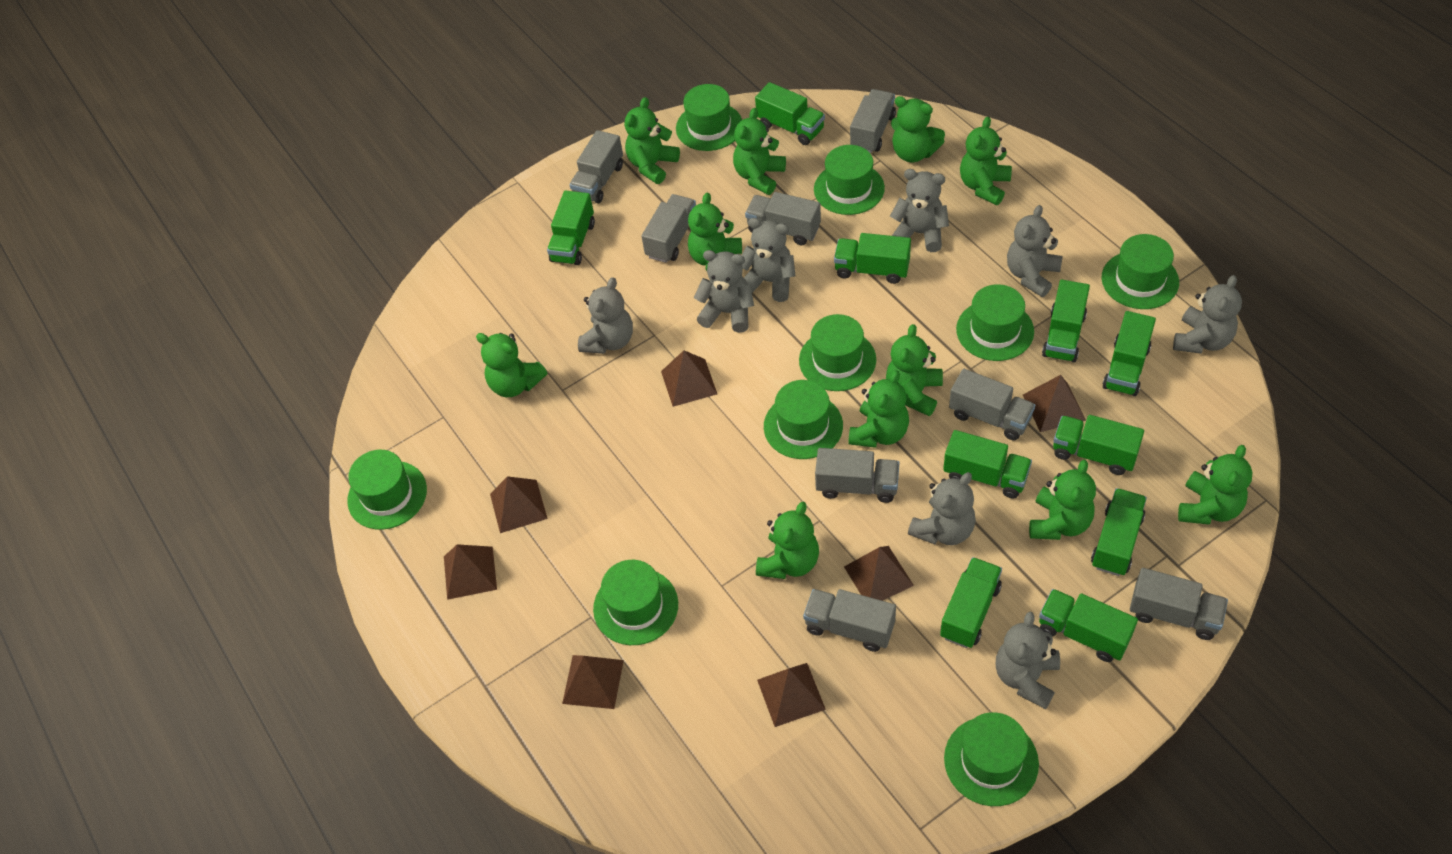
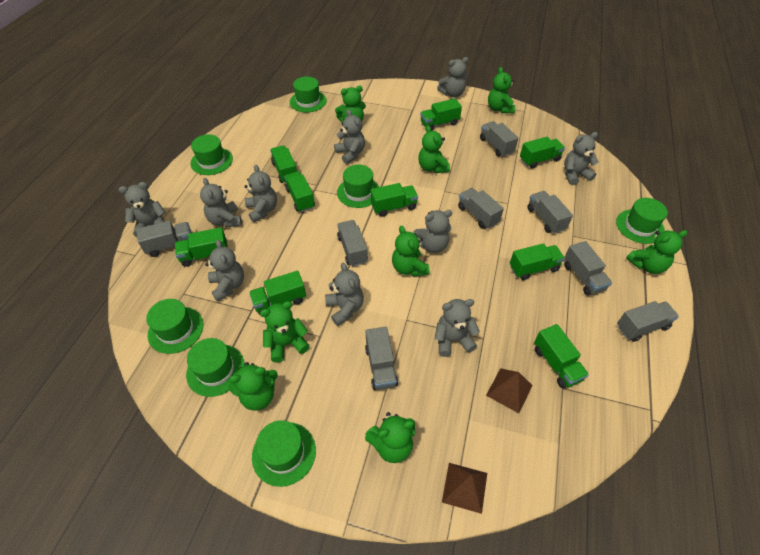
brown pyramid: [444,544,497,600] [490,476,548,533] [562,655,624,709] [661,350,717,407] [757,663,826,727] [844,546,914,601] [1023,375,1086,432] = 7 -> [442,463,487,514] [486,368,533,413] = 2
green hat: [347,450,427,530] [593,560,678,645] [676,84,742,151] [764,380,843,459] [799,314,876,391] [814,145,885,215] [944,712,1039,806] [956,284,1034,361] [1101,234,1179,309] = 9 -> [146,299,203,354] [186,338,245,397] [190,134,233,175] [252,420,316,487] [290,77,327,112] [337,165,379,208] [616,198,668,244] = 7
green teddy bear: [476,333,547,397] [625,97,680,184] [688,193,742,271] [733,108,786,195] [756,502,819,579] [848,370,909,448] [886,324,943,416] [891,96,945,162] [960,116,1012,205] [1029,460,1096,540] [1178,445,1252,524] = 11 -> [228,362,278,411] [260,301,310,363] [335,86,366,122] [365,412,415,463] [392,226,430,277] [418,125,450,173] [488,67,515,113] [626,230,687,274] = 8
green truck: [547,190,595,265] [755,82,825,145] [834,233,911,284] [940,557,1002,648] [943,430,1032,498] [1039,589,1138,662] [1042,280,1090,362] [1053,415,1144,475] [1091,488,1147,576] [1103,311,1156,396] = 10 -> [175,227,228,267] [249,271,306,316] [270,145,297,184] [284,171,315,212] [371,183,418,217] [420,99,462,131] [510,243,565,280] [520,137,565,169] [534,324,589,388] = 9
grey teddy bear: [578,277,633,354] [694,250,754,333] [742,218,795,302] [890,169,949,252] [908,472,976,545] [996,612,1060,709] [1007,205,1063,297] [1173,275,1242,354] = 8 -> [119,182,166,237] [200,178,242,228] [205,240,244,302] [245,165,277,222] [325,263,364,326] [334,109,365,164] [413,210,452,253] [435,299,480,357] [437,57,469,97] [564,132,599,185] = 10

